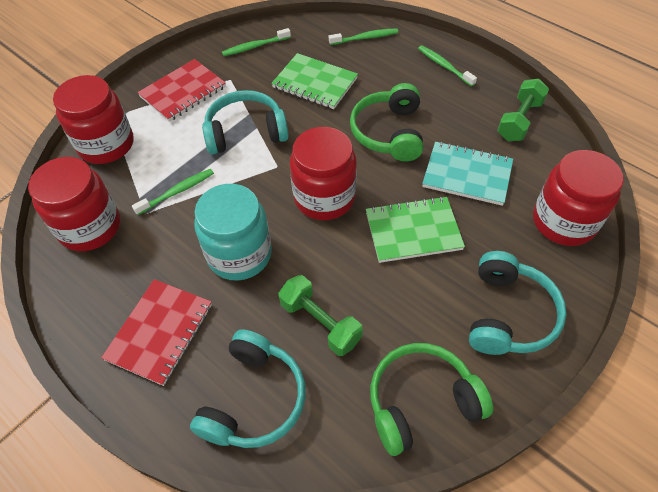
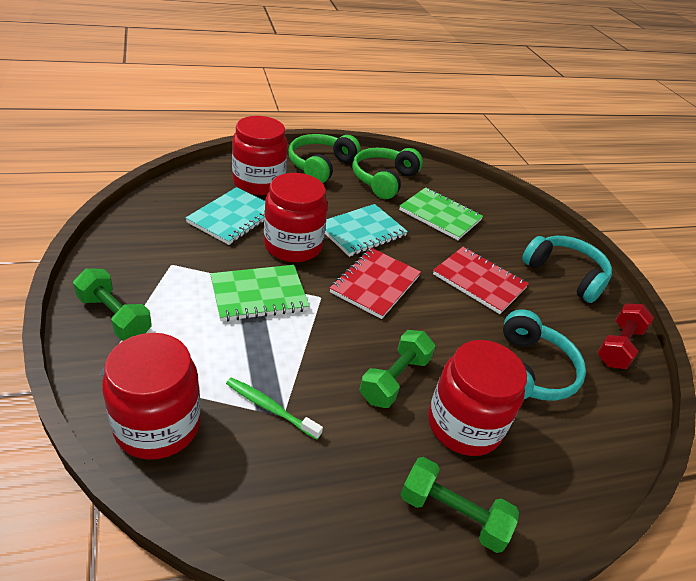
green dumbbell: [278,275,363,356] [497,79,549,141] = 2 -> [73,268,152,341] [360,330,435,408] [400,457,519,553] = 3
green toothbrush: [132,169,214,215] [222,28,291,56] [329,28,398,45] [418,45,477,87] = 4 -> [226,377,323,440] = 1
red dumbbell: none = 0 -> [597,303,654,369] = 1
turquoise headphones: [190,329,306,448] [202,90,288,154] [469,251,567,355] = 3 -> [503,309,586,401] [522,236,612,303] = 2
turquoise jar: [194,184,272,281] = 1 -> none = 0
turquoise notebook: [422,142,513,206] = 1 -> [186,187,265,245] [325,204,408,257] = 2

